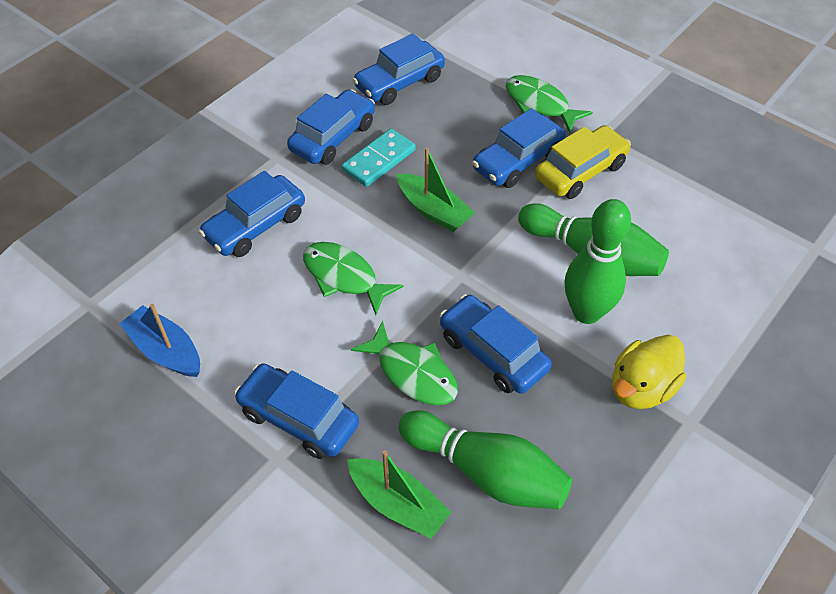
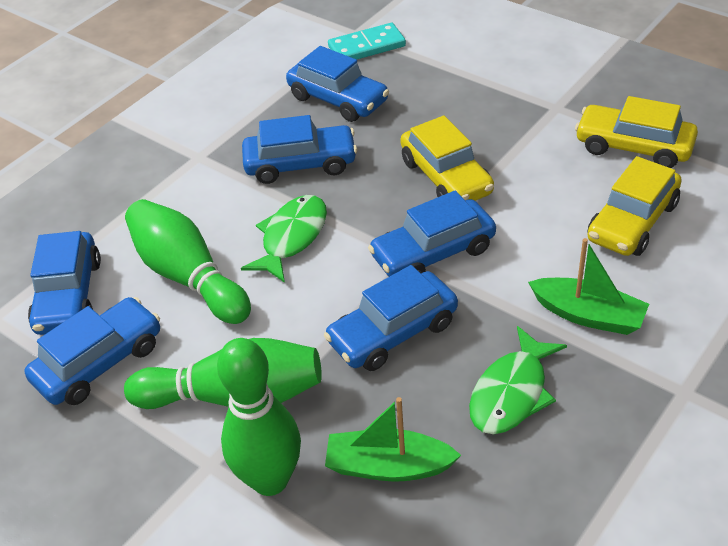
blue boat: [119,304,200,377] = 1 -> none = 0
green fish: [303,242,404,315] [351,321,458,405] [506,75,593,133] = 3 -> [241,195,327,283] [469,326,567,434] = 2
yellow car: [535,125,631,199] = 1 -> [400,116,494,201] [575,96,698,168] [587,156,682,256] = 3
yellow duck: [612,335,686,409] = 1 -> none = 0

